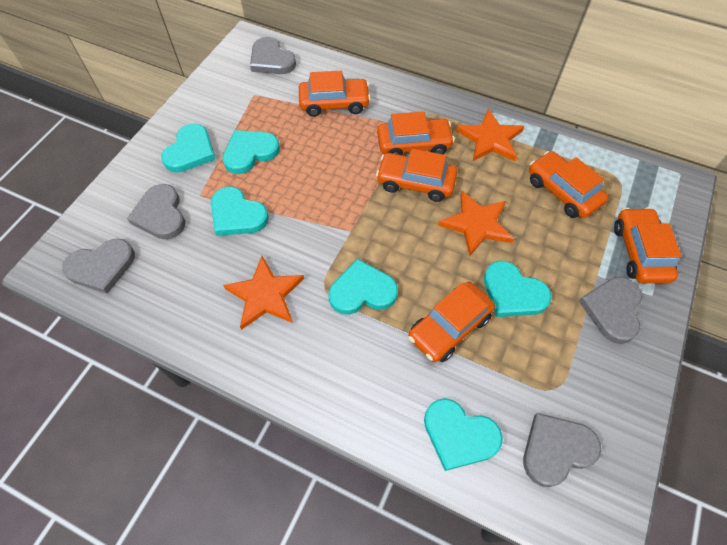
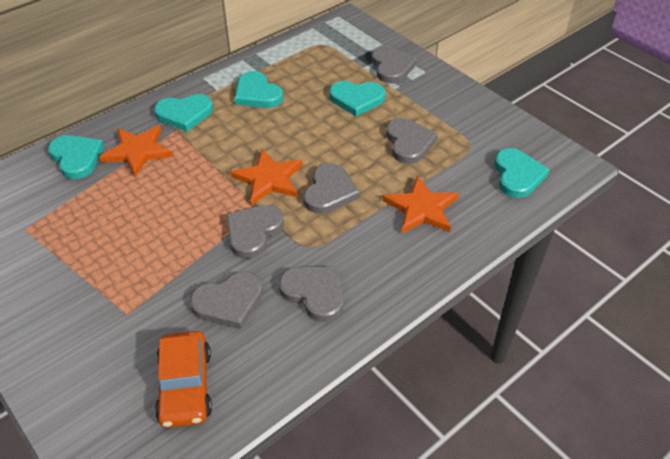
grey heart: [62,238,135,294] [127,184,185,240] [250,37,296,74] [523,413,601,487] [579,277,642,344] = 5 -> [190,271,263,329] [226,205,284,258] [279,266,344,322] [303,163,360,214] [372,46,417,84] [386,118,438,164] = 6
orange car: [299,71,371,117] [376,149,458,202] [377,111,455,155] [408,282,495,363] [529,151,608,218] [614,207,681,284] = 6 -> [155,331,212,428] = 1
turquoise heart: [161,123,215,173] [211,187,269,236] [222,130,280,174] [328,259,398,315] [424,398,503,471] [484,261,552,317] = 6 -> [48,135,104,179] [154,94,213,132] [234,71,283,108] [329,81,386,116] [494,148,550,198] = 5

